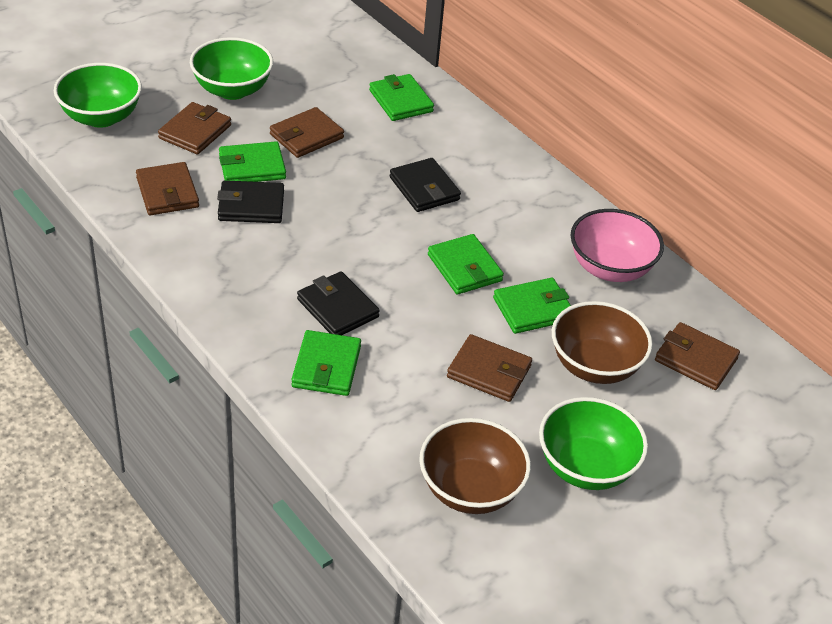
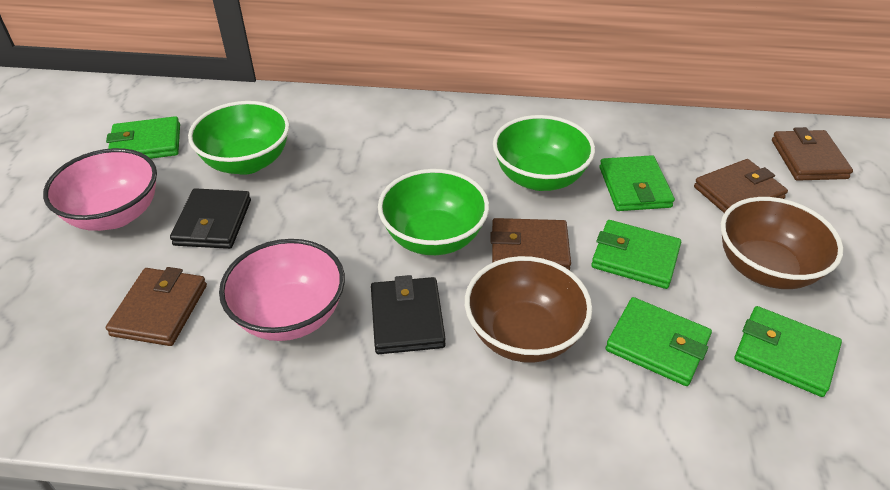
black wallet: [217,180,284,223] [297,271,380,335] [390,158,461,212] = 3 -> [170,188,251,249] [371,275,446,354] = 2
brown wallet: [136,162,199,215] [158,102,231,154] [270,107,344,158] [447,334,532,402] [655,322,740,390] = 5 -> [106,267,207,346] [491,218,571,270] [694,159,788,213] [772,127,853,181] = 4
pink bowl: [570,209,664,282] = 1 -> [43,148,157,231] [219,239,345,341] = 2

